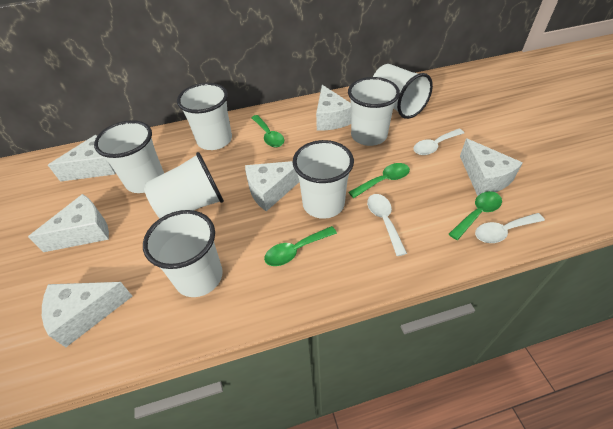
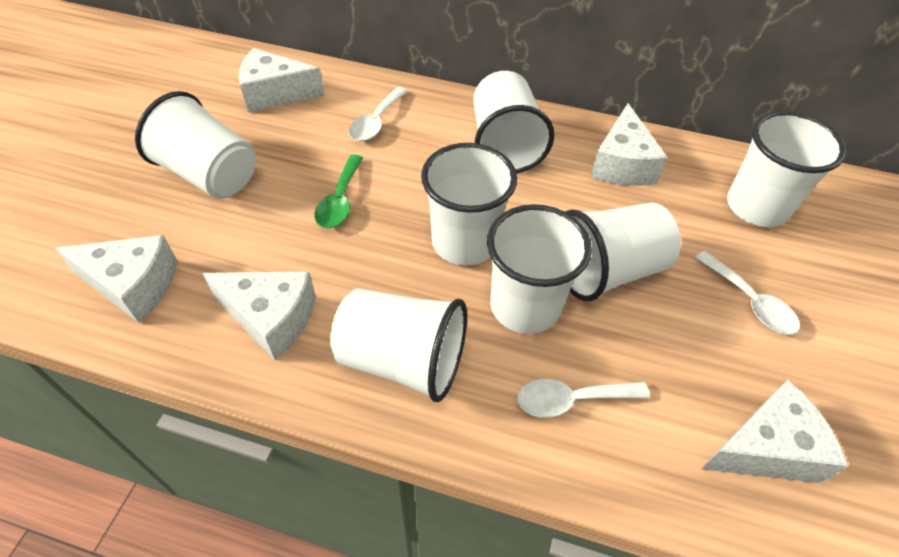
green spoon: [251,115,284,147] [264,226,337,266] [348,163,410,198] [449,191,502,240] = 4 -> [314,155,363,228] = 1
white cheese: [28,194,109,252] [42,282,132,347] [48,135,115,182] [245,161,299,211] [316,85,351,130] [460,138,523,196] = 6 -> [55,235,177,323] [202,272,316,360] [239,48,325,113] [590,103,668,186] [701,380,848,483] = 5

